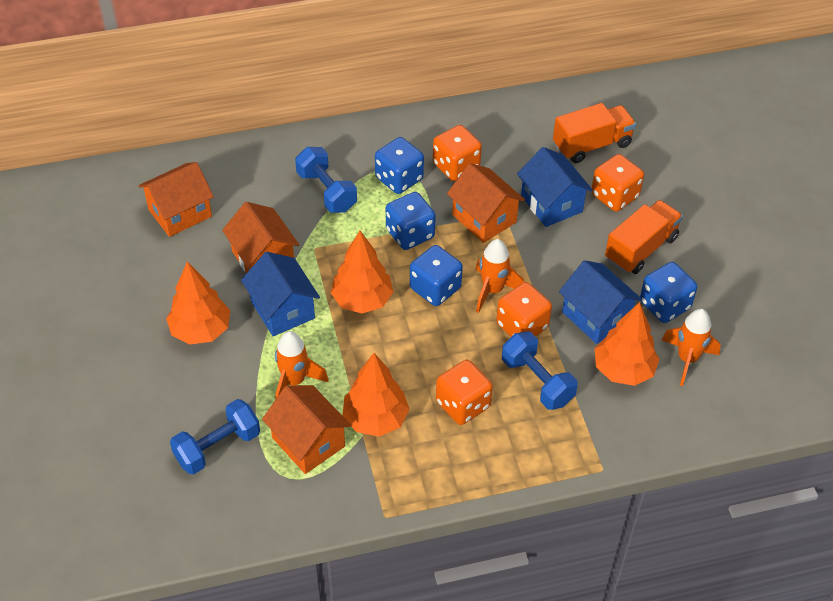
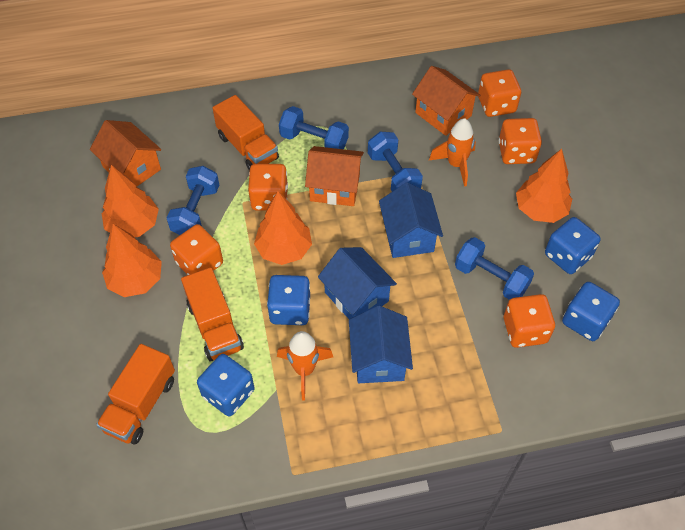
blue dumbbell: [170,399,260,475] [295,147,357,213] [502,332,578,410] = 3 -> [167,166,219,235] [279,106,349,149] [368,132,423,192] [455,237,534,300] = 4
orange dice: [433,125,482,181] [436,360,493,425] [496,282,552,337] [592,154,644,212] = 4 -> [170,224,223,275] [248,164,288,211] [478,69,521,117] [499,118,542,164] [504,294,555,348] = 5
orange house: [138,162,214,237] [222,202,299,273] [262,385,351,474] [447,163,525,243] = 4 -> [90,120,161,187] [305,146,364,206] [412,66,481,136] = 3
orange rocket: [275,331,329,398] [476,239,524,313] [662,309,721,386] = 3 -> [277,331,333,401] [429,118,476,187] = 2
orange truck: [553,103,636,163] [605,200,683,274] = 2 -> [96,344,175,444] [181,267,244,362] [213,95,279,171] = 3

